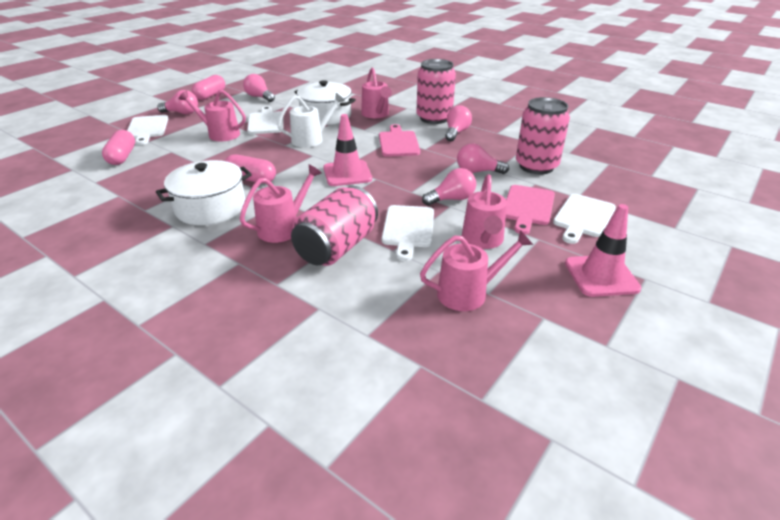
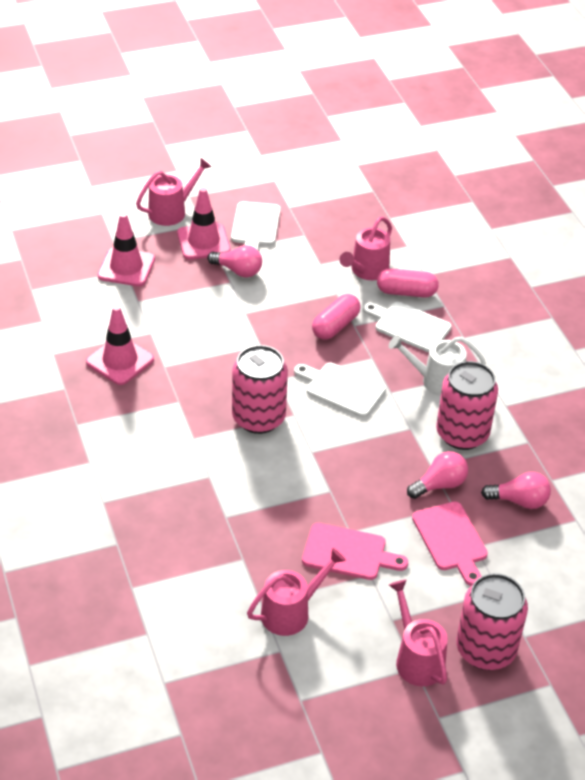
pink capsule: [102,130,135,165] [192,75,225,100] [225,154,276,184] = 3 -> [312,294,361,340] [377,268,439,298] = 2
pink light bulb: [157,90,198,115] [243,74,275,102] [422,168,476,206] [445,106,472,141] [457,143,509,174] = 5 -> [208,245,262,277] [407,451,468,499] [481,472,551,509] = 3
pink traffic cone: [323,114,372,186] [565,204,642,297] = 2 -> [86,305,154,385] [98,213,155,286] [177,187,231,260] = 3
pink watering can: [178,90,246,141] [240,164,322,243] [361,68,392,118] [420,230,533,311] [462,174,507,249] = 5 -> [136,158,212,226] [247,548,346,636] [340,217,392,280] [389,580,448,687] = 4
white cutting board: [127,115,169,145] [247,106,284,134] [382,205,434,261] [553,194,616,244] = 4 -> [231,201,281,250] [294,363,386,417] [363,302,452,352] = 3
white pot: [156,160,252,225] [295,80,356,125] = 2 -> none = 0

